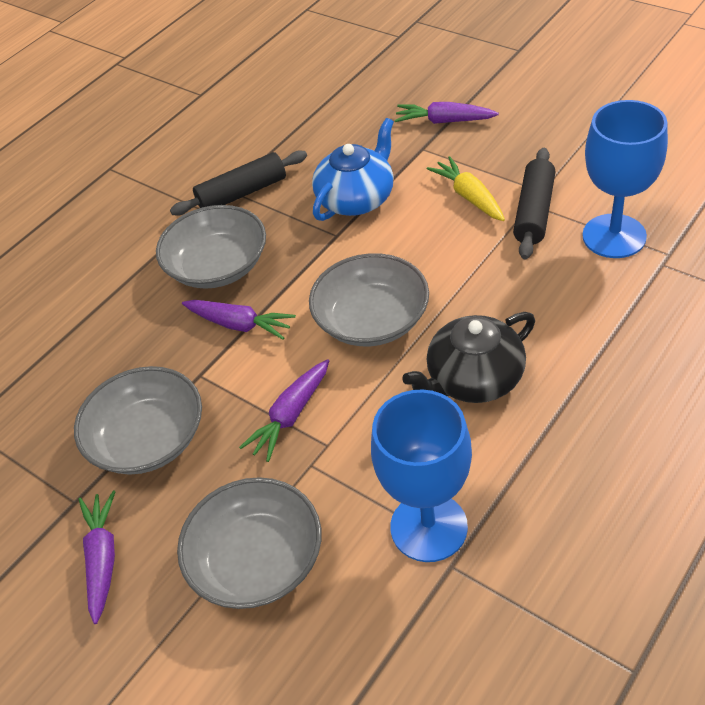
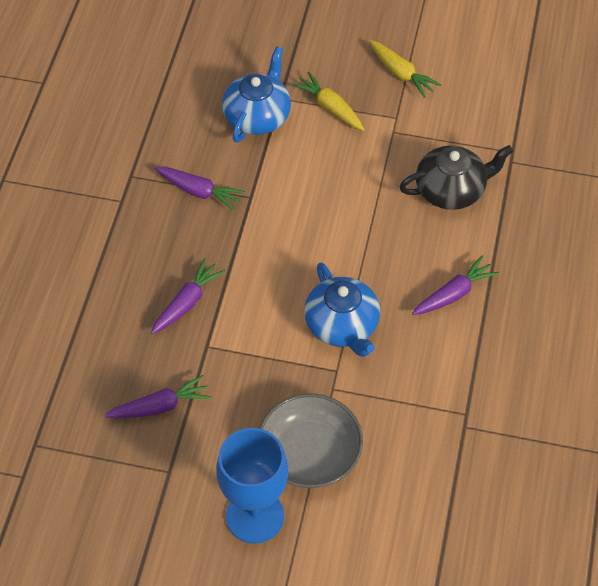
black rolling pin: [170,150,307,216] [513,148,555,259] = 2 -> none = 0
blue goblet: [371,389,472,562] [582,100,668,258] = 2 -> [216,428,288,544] = 1
blue teapot: [312,118,394,221] = 1 -> [222,46,291,143] [304,262,380,357] = 2
grey bowl: [74,366,202,475] [156,205,266,289] [177,477,321,609] [309,253,429,346] = 4 -> [259,394,363,488] = 1
yellow carrot: [427,156,505,221] = 1 -> [292,72,364,131] [369,40,441,98] = 2

